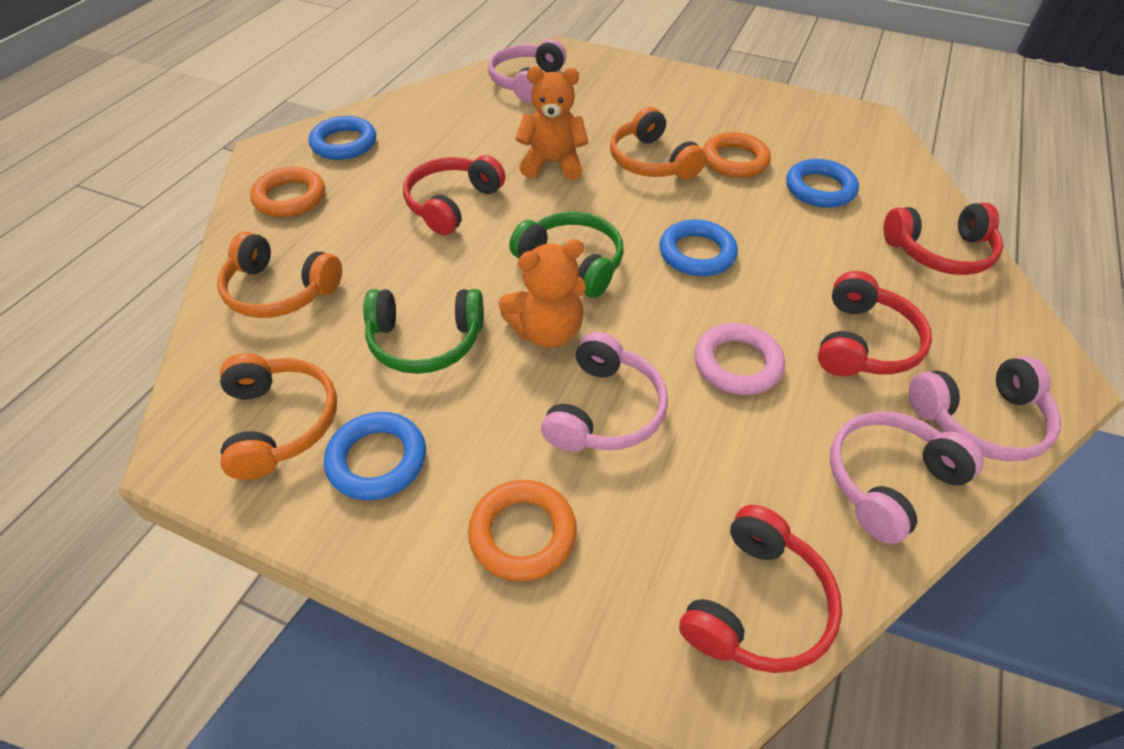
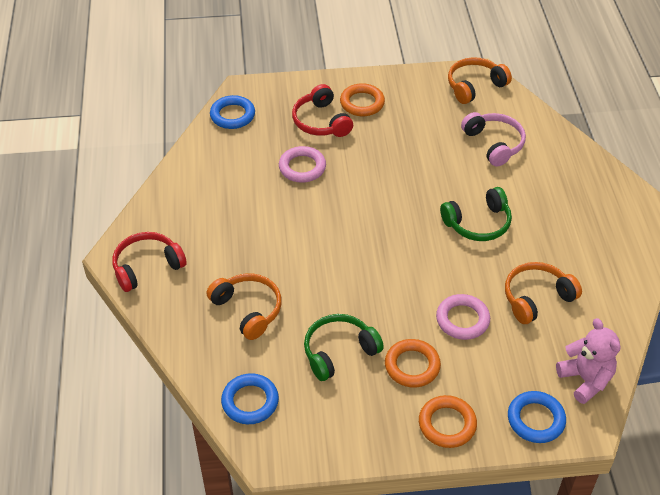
blue ring: [309,116,376,160] [324,412,426,500] [659,220,738,276] [786,159,859,208] = 4 -> [210,95,255,129] [221,373,279,424] [508,391,566,443] = 3
orange teddy bear: [498,239,586,348] [515,67,589,180] = 2 -> none = 0
pink headphones: [488,39,566,103] [541,332,668,452] [830,411,984,544] [909,356,1061,461] = 4 -> [461,112,526,167] = 1
pink ring: [694,323,785,395] = 1 -> [279,146,326,183] [436,294,490,340] = 2
pink teddy bear: none = 0 -> [556,318,621,404] = 1
red headphones: [403,155,505,235] [679,505,842,673] [818,271,932,376] [883,203,1003,275] = 4 -> [112,232,187,292] [292,84,353,137] = 2

